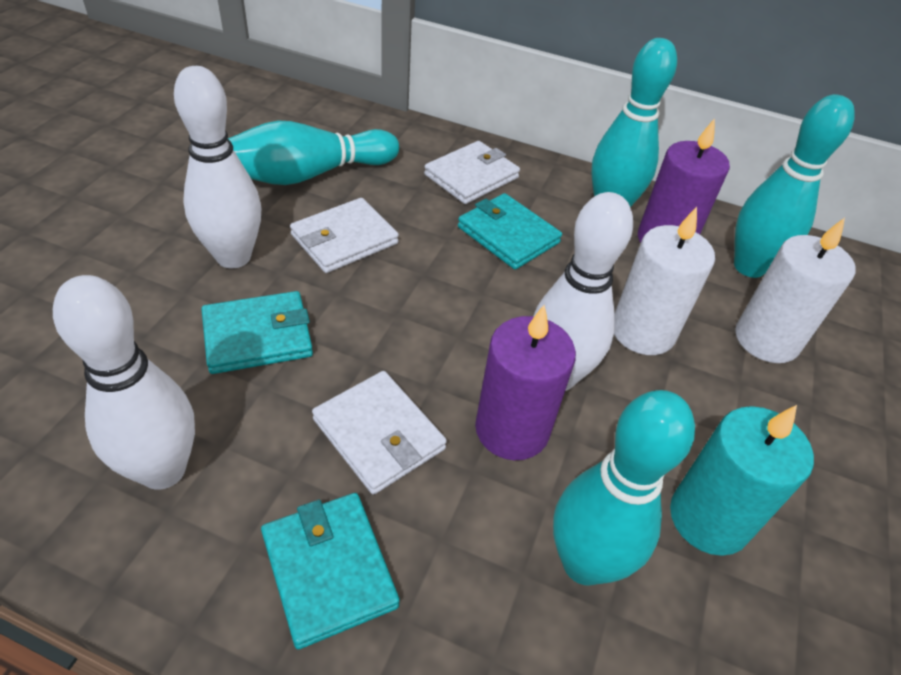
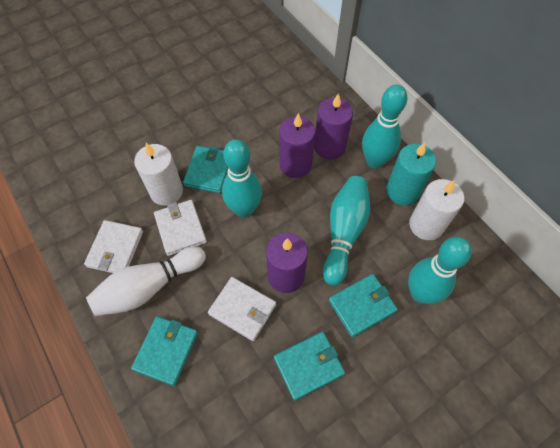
purple candle: [475,305,576,460] [638,118,730,243] = 2 -> [266,233,308,293] [279,113,315,178] [314,93,353,160] = 3
turquoise wallet: [201,291,313,374] [261,493,400,649] [458,193,562,270] = 3 -> [131,316,198,386] [183,146,228,193] [274,332,345,401] [329,274,398,337] = 4
white bowling pin: [53,275,195,490] [174,66,261,268] [533,192,633,391] = 3 -> [86,246,206,316] = 1

